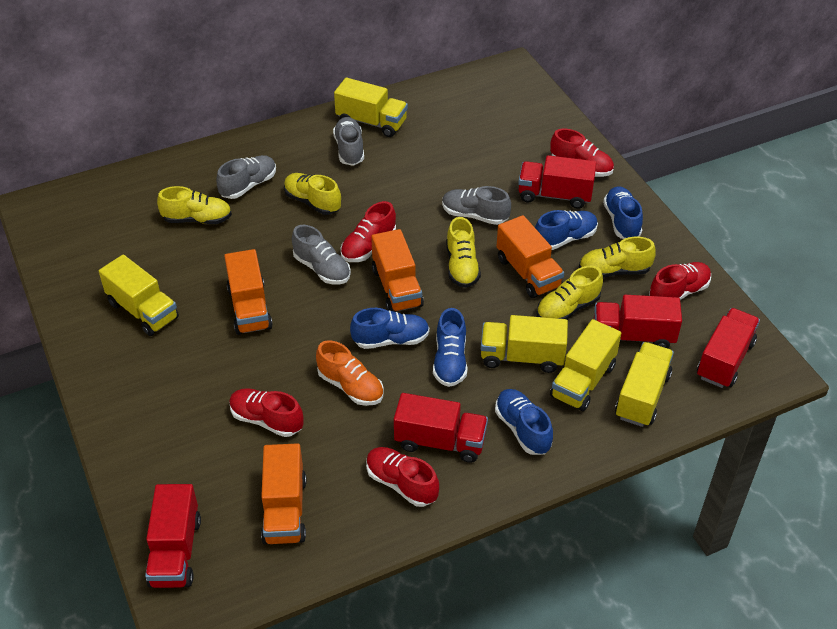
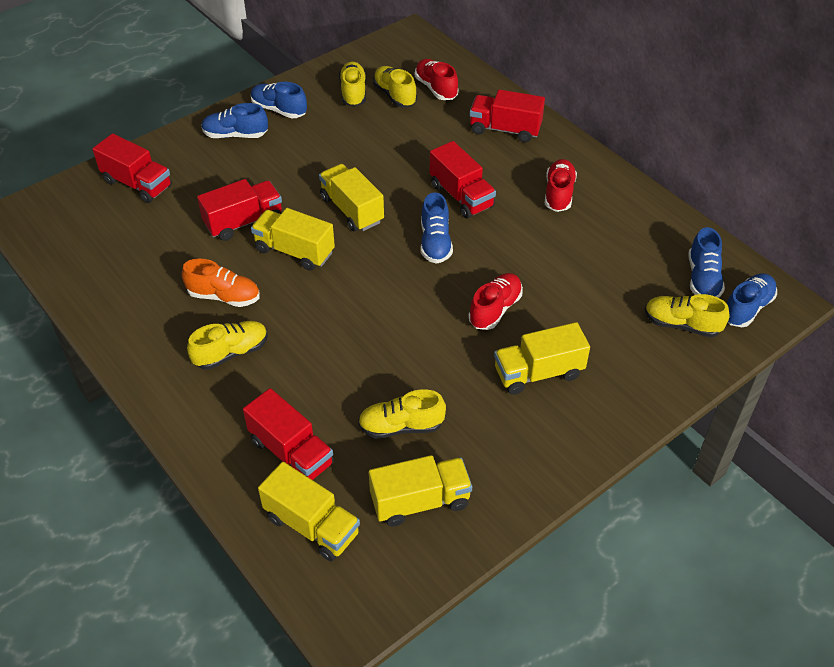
grey shoe: [216,155,276,199] [292,225,351,284] [333,117,364,166] [442,186,511,225] = 4 -> none = 0
orange truck: [224,249,273,335] [261,443,307,544] [371,229,424,312] [496,215,564,298] = 4 -> none = 0
red shoe: [229,388,304,437] [341,201,396,262] [366,447,439,507] [550,128,614,177] [649,262,711,300] = 5 -> [415,59,458,100] [469,273,523,330] [545,159,577,212] = 3

